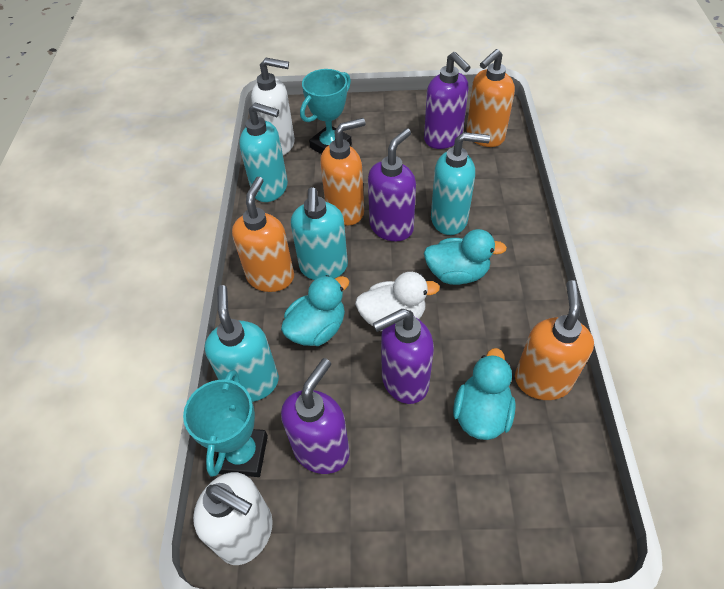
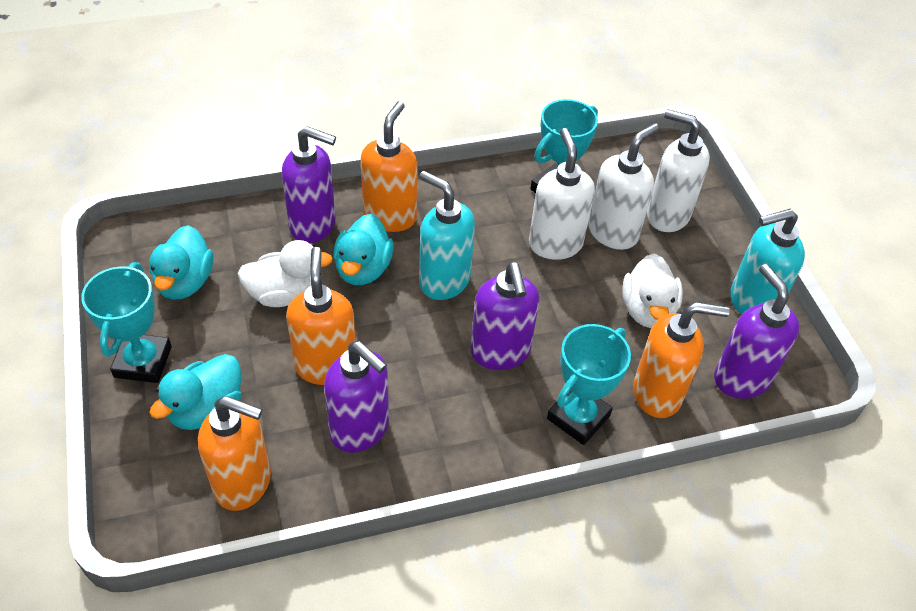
turquoise soap dispenser: [205,285,279,402] [239,102,288,202] [291,187,348,280] [431,132,490,235] = 4 -> [419,171,475,300] [730,209,805,315] = 2
turquoise trophy: [183,370,268,477] [300,69,352,154] = 2 -> [81,262,172,383] [530,99,598,193] [547,324,631,445] = 3
white duck: [355,272,440,331] = 1 -> [238,240,333,307] [622,254,683,328] = 2
white soap dispenser: [193,472,273,565] [251,58,295,155] = 2 -> [529,128,595,260] [588,123,659,250] [647,109,710,232] = 3

